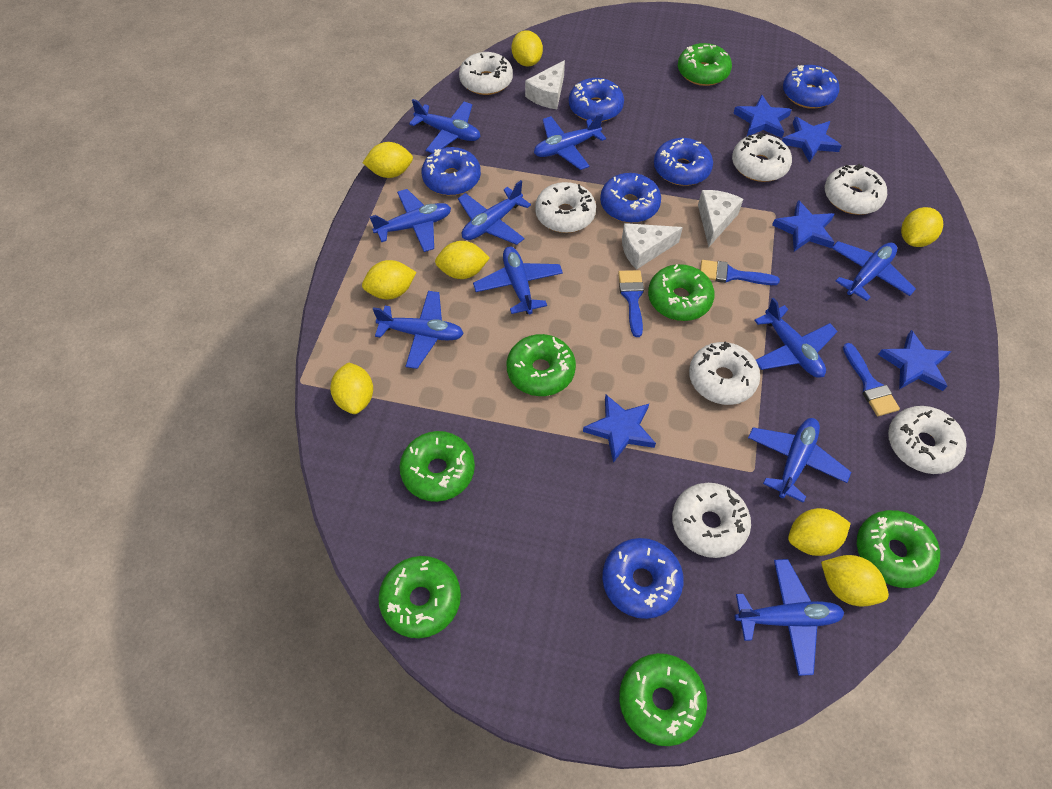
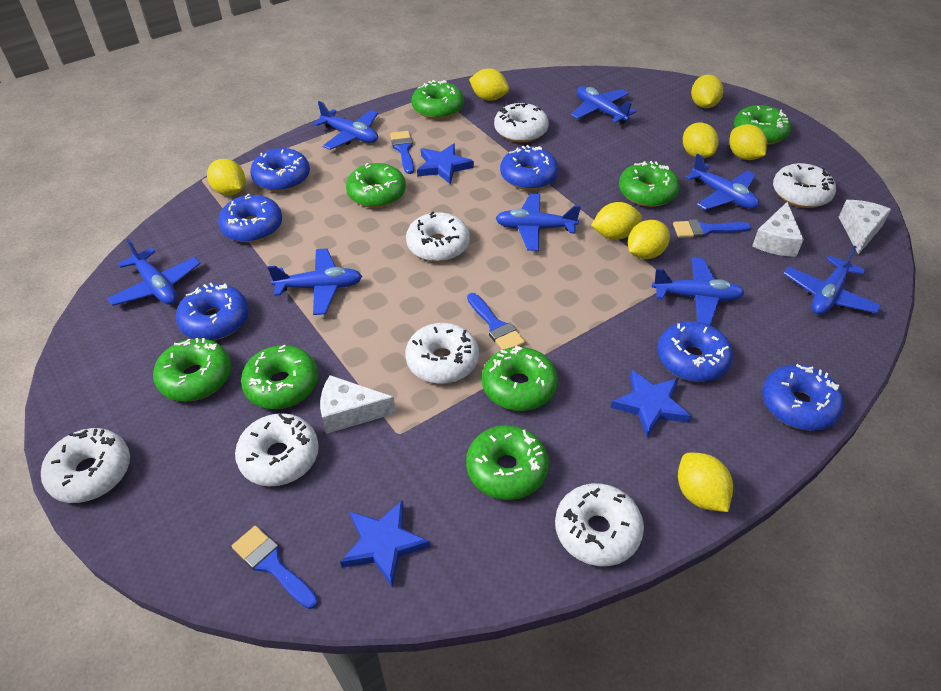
blue brush: [618,270,644,337] [700,260,780,285] [843,343,900,416] = 3 -> [232,526,318,609] [390,131,414,174] [467,293,525,350] [673,219,751,238] = 4
blue plane: [370,189,451,252] [373,291,464,369] [409,99,481,153] [458,180,531,245] [473,247,563,314] [534,114,606,170] [735,559,845,676] [748,418,851,503] [754,297,838,378] [832,241,916,301] = 10 -> [107,239,201,306] [268,248,362,315] [313,101,378,150] [495,194,581,251] [571,86,636,125] [652,258,744,325] [685,154,759,210] [783,246,881,315] = 8
blue star: [583,395,656,463] [733,95,792,138] [772,200,835,252] [782,117,842,162] [878,330,951,391] = 5 -> [340,500,430,587] [417,144,474,185] [610,370,691,437] = 3
green donut: [378,556,461,638] [399,431,475,502] [507,334,576,396] [619,653,707,746] [648,264,715,321] [678,43,732,86] [857,510,940,588] = 7 -> [153,338,231,402] [241,345,318,409] [346,163,406,208] [412,80,464,119] [466,425,549,500] [482,345,558,411] [619,161,680,207] [734,105,791,145] = 8

